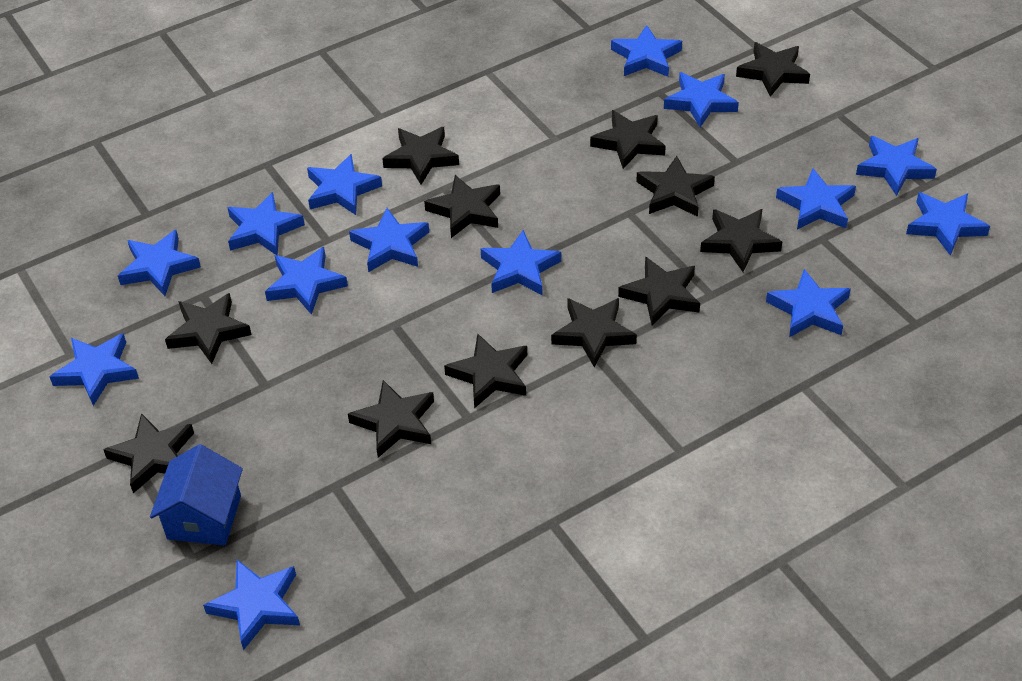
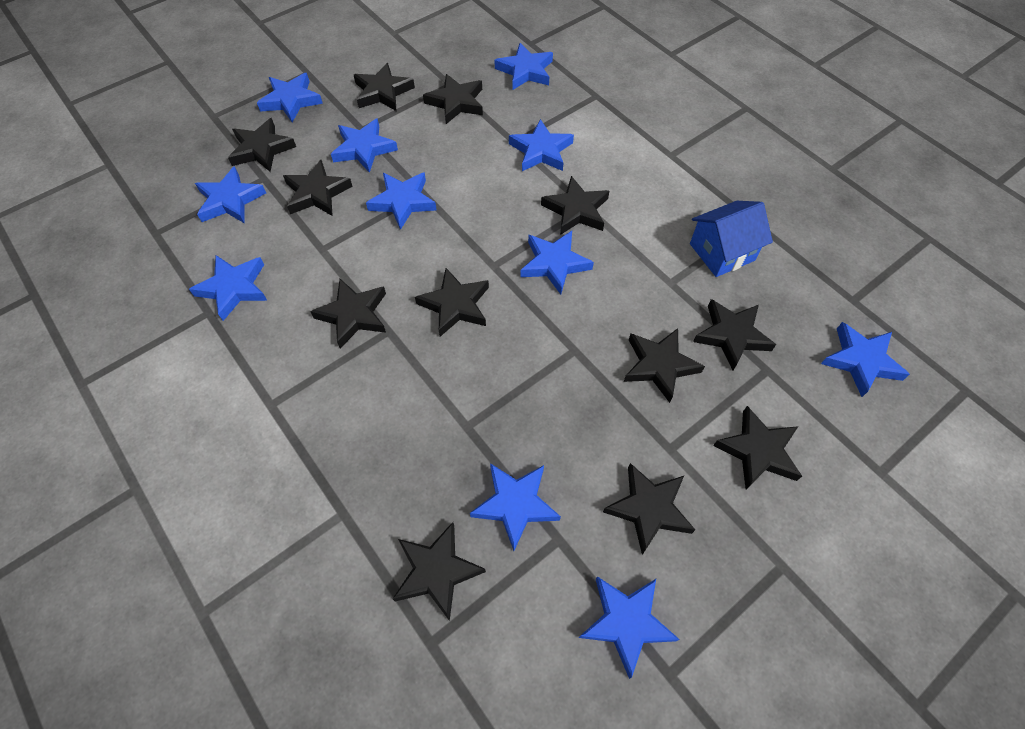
blue star: [50,333,139,406] [118,230,201,296] [203,560,300,650] [227,192,305,255] [265,247,348,315] [307,154,382,215] [349,208,429,272] [481,230,561,295] [611,25,682,77] [664,72,739,127] [766,269,851,337] [776,168,856,229] [856,136,937,196] [906,192,990,256] = 14 -> [189,255,267,321] [195,166,266,223] [257,73,323,123] [331,118,398,173] [366,172,437,230] [470,463,561,551] [495,43,553,90] [509,119,574,171] [521,231,594,294] [579,576,680,679] [821,322,910,397] = 11

